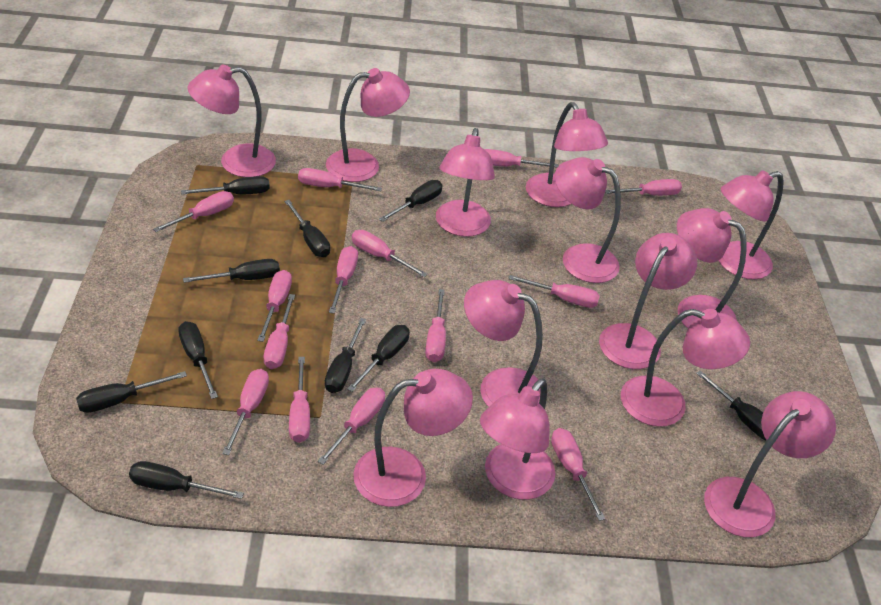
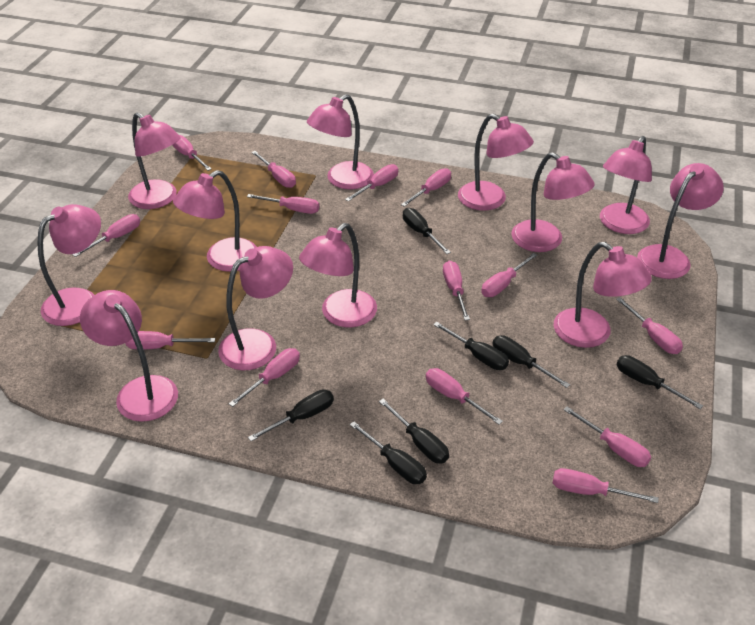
black screwdriver: [76,371,187,413] [129,461,244,499] [178,321,218,399] [181,176,270,195] [183,259,280,283] [284,200,330,257] [325,318,366,393] [347,325,410,392] [379,180,443,222] [696,371,767,441] = 10 -> [248,390,334,441] [350,421,427,484] [379,399,449,463] [403,208,451,254] [433,322,509,370] [492,335,570,388] [617,355,703,409] = 7
pink lamp: [188,65,276,177] [326,68,410,182] [353,369,473,507] [436,128,495,237] [464,280,543,407] [480,378,555,500] [526,102,608,207] [555,157,621,283] [599,233,697,369] [621,309,750,427] [677,208,747,328] [704,391,836,537] [719,170,784,279] = 13 -> [37,204,101,326] [80,290,178,422] [128,112,180,209] [173,170,257,272] [218,246,293,370] [299,223,377,327] [307,94,374,189] [458,114,534,211] [511,152,595,252] [554,242,652,348] [600,136,652,234] [637,163,724,279] = 12

